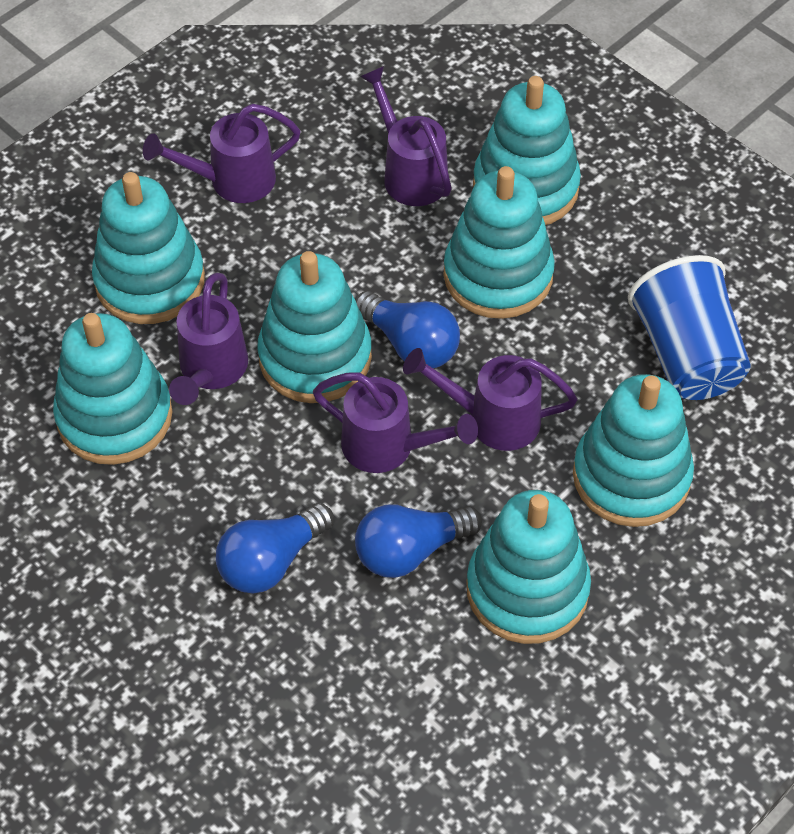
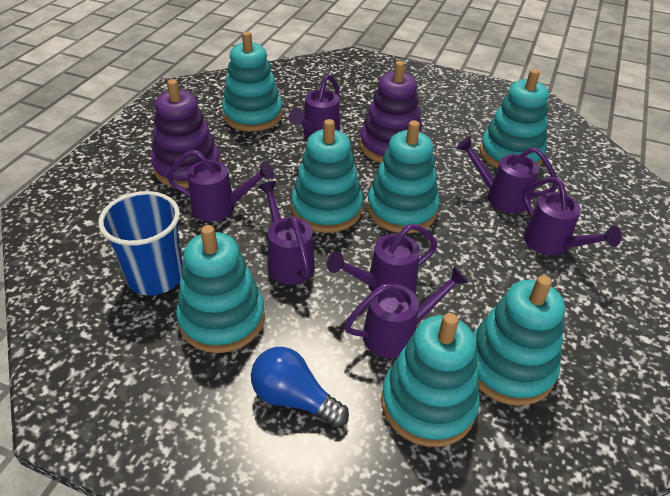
blue light bulb: [216,503,334,594] [355,291,460,368] [355,505,482,578] = 3 -> [251,347,349,428] = 1
purple stacking toy: none = 0 -> [151,79,221,188] [360,61,423,163] = 2
purple watering can: [143,104,301,203] [169,273,248,405] [313,372,478,473] [360,66,452,206] [403,348,577,451] = 5 -> [167,149,274,221] [258,181,315,285] [289,74,340,138] [327,223,437,293] [344,266,469,359] [457,137,558,213] [523,177,622,256] = 7

